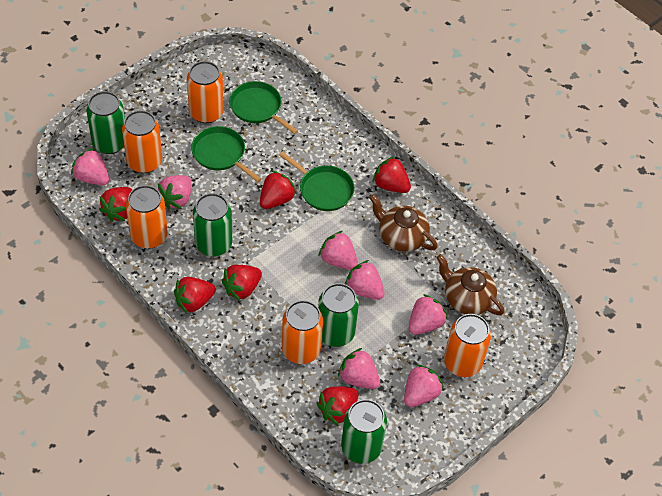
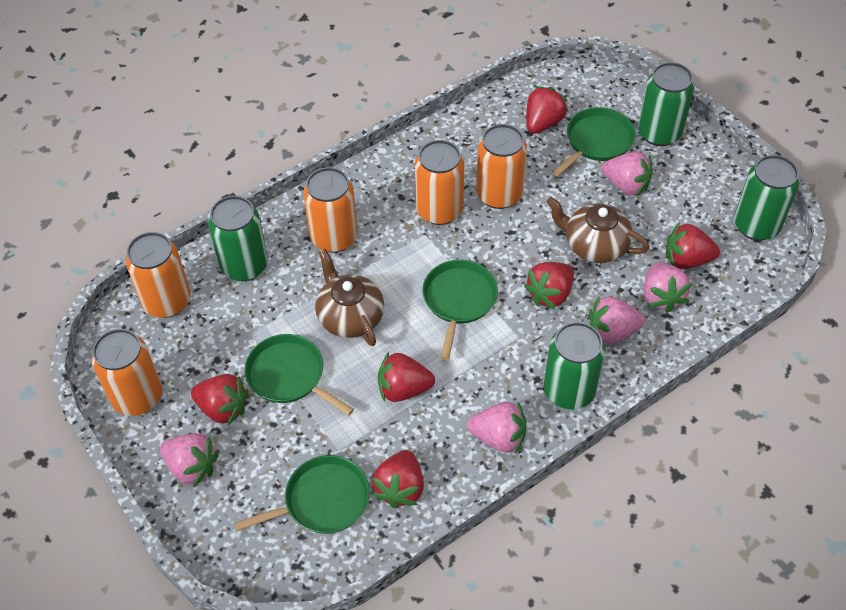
green pan: [191,126,261,182] [229,81,298,134] [279,152,355,211] = 3 -> [235,455,370,534] [244,334,354,416] [422,260,498,360] [552,107,635,176] = 4
pink strawberry: [71,148,109,185] [158,175,192,209] [318,231,358,270] [338,348,380,389] [345,260,385,300] [404,364,443,407] [409,294,448,335] = 7 -> [160,433,219,487] [467,402,526,454] [589,297,645,344] [602,152,653,196] [644,262,691,313] = 5

